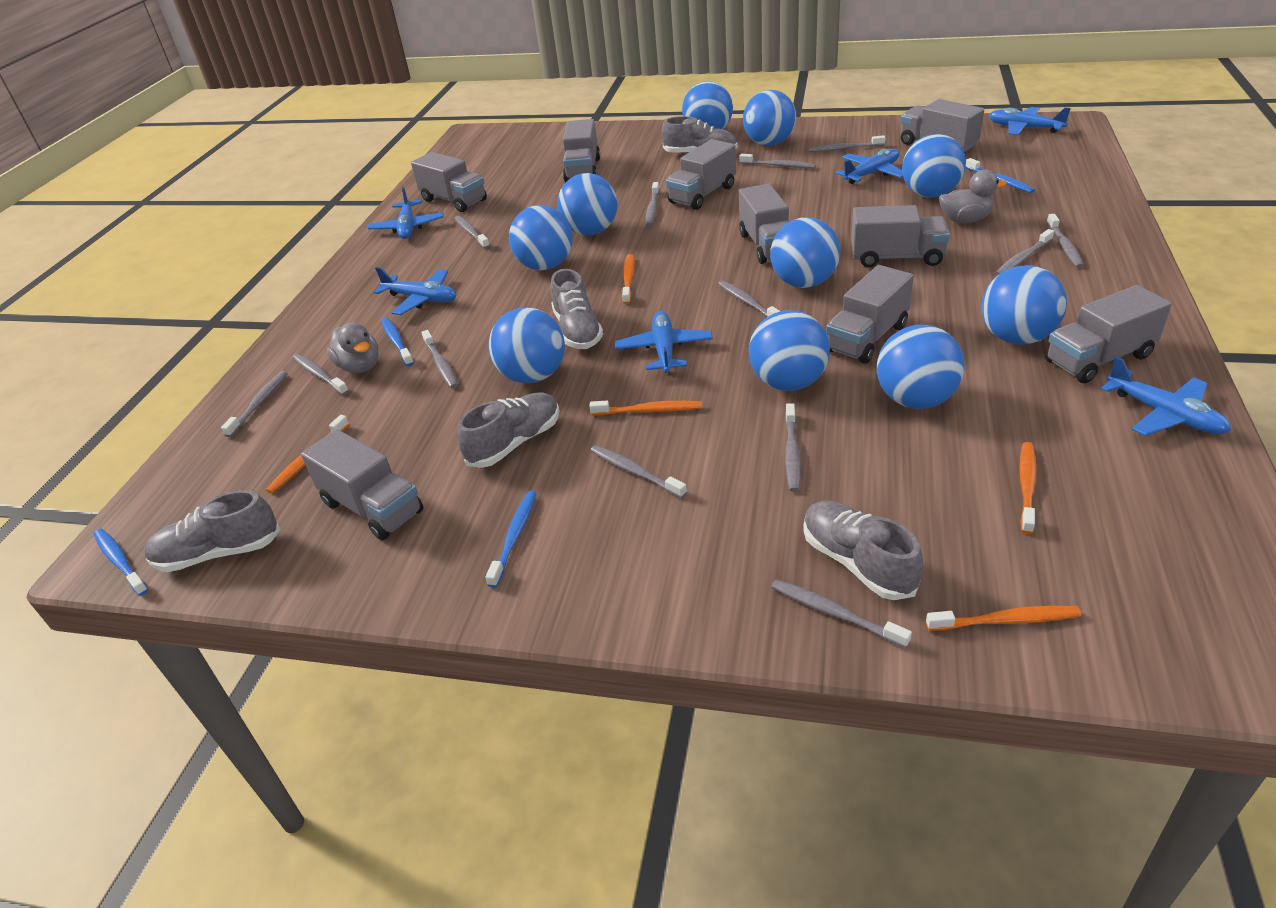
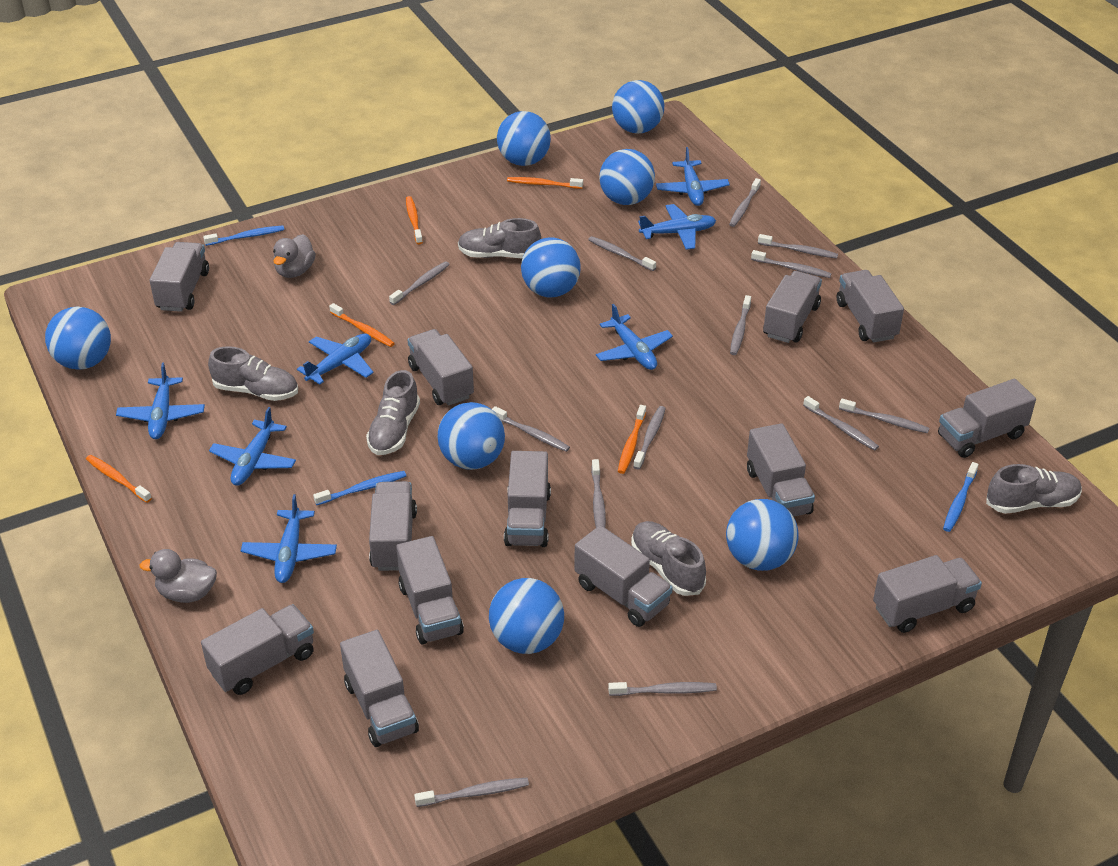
blue ball: [489,307,565,384] [509,205,573,270] [557,173,618,235] [682,81,733,129] [743,90,796,146] [749,310,830,391] [770,217,840,288] [877,325,965,409] [902,134,966,198] [982,265,1067,345] = 10 -> [45,307,111,370] [438,402,505,470] [489,578,564,654] [497,111,551,166] [521,237,581,298] [599,149,655,205] [612,80,664,133] [726,499,799,571] = 8
blue plane: [368,186,444,239] [374,267,457,315] [615,311,713,373] [835,149,903,184] [989,107,1071,135] [1101,356,1231,436] = 6 -> [116,363,205,439] [209,407,296,486] [241,494,337,583] [297,334,374,385] [596,304,673,370] [638,204,716,250] [656,147,730,206] = 7
blue toothbrush: [94,529,148,596] [381,317,414,366] [485,491,537,588] [965,158,1035,193] = 4 -> [203,225,284,246] [313,471,406,505] [943,462,979,532] = 3
grey truck: [301,429,424,540] [411,152,487,212] [563,119,600,183] [666,139,736,210] [739,184,789,264] [826,265,914,364] [851,205,950,267] [900,99,984,152] [1045,285,1172,383] = 9 -> [150,242,209,312] [201,604,314,695] [340,630,419,747] [369,481,417,571] [396,536,464,644] [408,329,474,406] [504,451,551,547] [574,525,673,627] [747,423,815,517] [763,271,822,343] [837,270,904,343] [873,555,982,633] [938,379,1036,458] = 13

